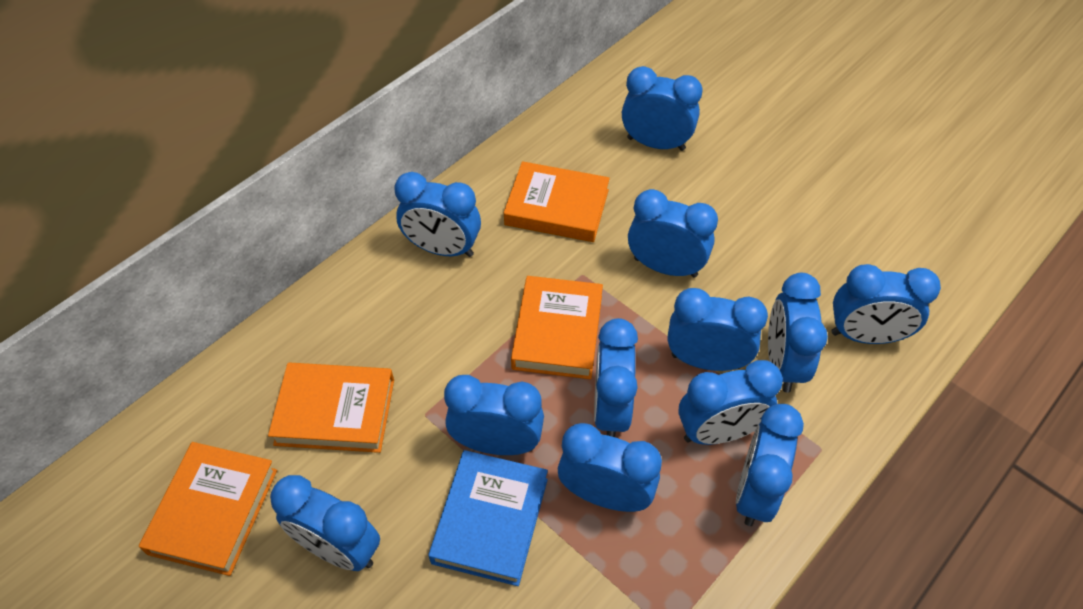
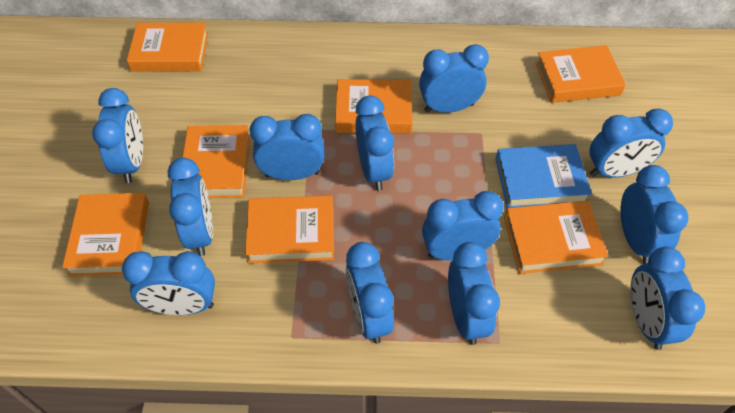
orange book: [139,442,277,576] [268,363,394,453] [504,161,610,242] [511,276,603,379] = 4 -> [62,193,149,277] [127,23,208,72] [182,125,250,198] [245,196,334,263] [335,79,413,134] [504,201,609,274] [536,45,626,103] = 7

